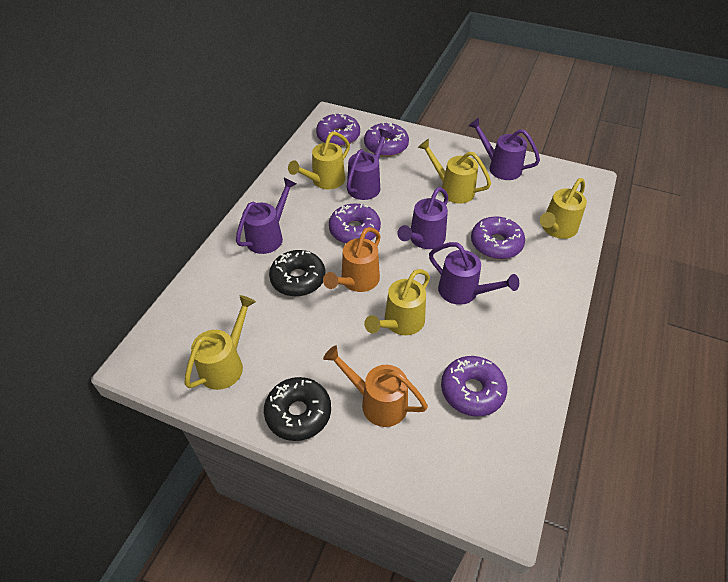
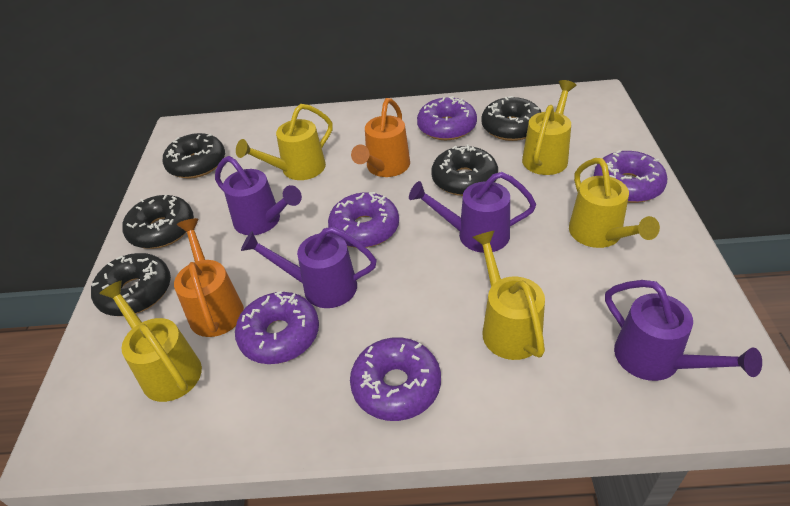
black donut: [264,377,331,441] [269,250,326,296] = 2 -> [91,253,171,316] [122,195,194,249] [163,133,225,179] [431,145,498,196] [481,96,541,141] = 5
purple watering can: [236,178,296,254] [347,129,391,200] [397,187,448,249] [429,242,519,305] [468,118,540,180] = 5 -> [215,156,302,235] [241,227,377,308] [409,172,536,253] [605,280,762,381] = 4

